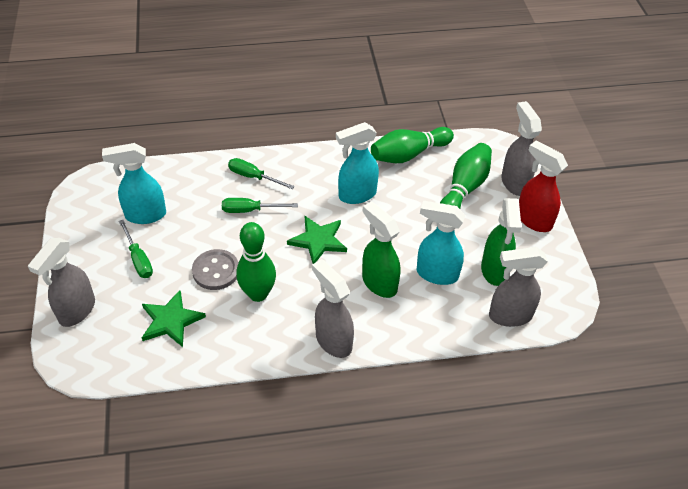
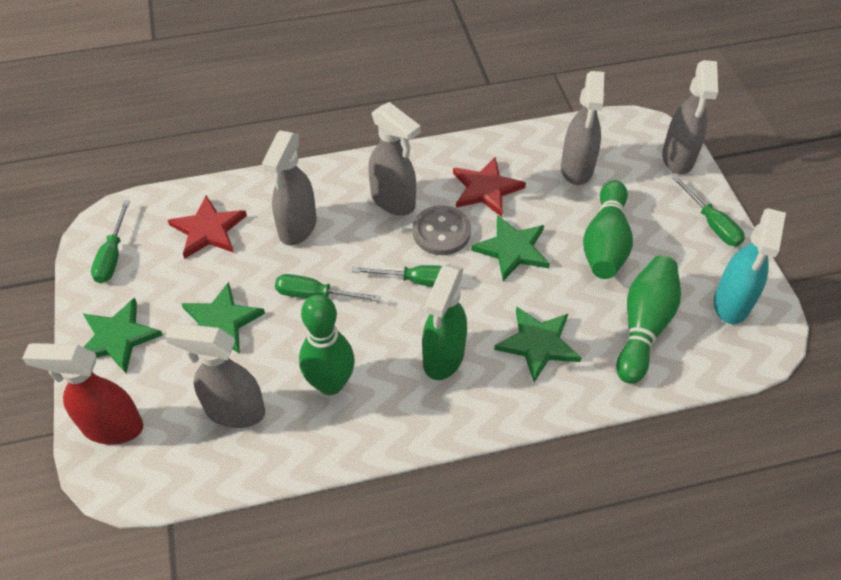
green screwdriver: [119,220,153,278] [222,198,298,213] [228,158,295,189] = 3 -> [91,200,130,283] [275,274,381,301] [352,265,443,287] [672,176,745,246] = 4
green spray bottle: [362,201,401,298] [481,198,521,286] = 2 -> [422,264,467,380] = 1
green star: [142,290,206,347] [287,216,347,264] = 2 -> [83,298,163,373] [182,282,265,354] [471,215,550,281] [494,307,581,382] = 4
grey spray bottle: [28,238,95,327] [312,259,354,358] [489,247,548,327] [502,101,542,196] = 4 -> [165,323,265,428] [262,130,316,246] [369,102,421,215] [561,71,604,185] [662,60,718,174] = 5
red star: none = 0 -> [168,195,247,259] [453,157,526,217] = 2
turquoise spray bottle: [102,143,166,224] [336,122,379,204] [416,201,465,285] = 3 -> [714,208,786,324] = 1

